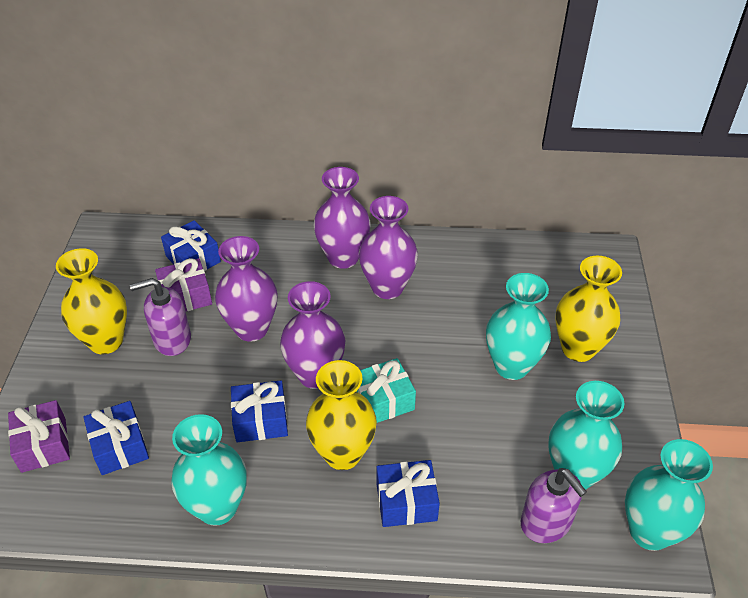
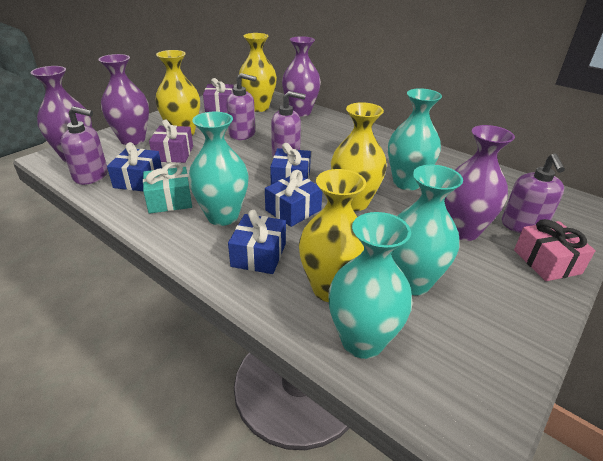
pink gift: none = 0 -> [514,219,596,281] = 1
purple soap dispenser: [130,278,191,356] [521,468,587,543] = 2 -> [60,106,108,185] [226,73,257,140] [271,91,306,156] [502,153,565,233] = 4
yellow vase: [56,248,127,354] [306,360,377,470] [555,256,622,362] = 3 -> [155,50,200,136] [239,33,277,112] [299,169,366,302] [331,102,387,211] = 4

